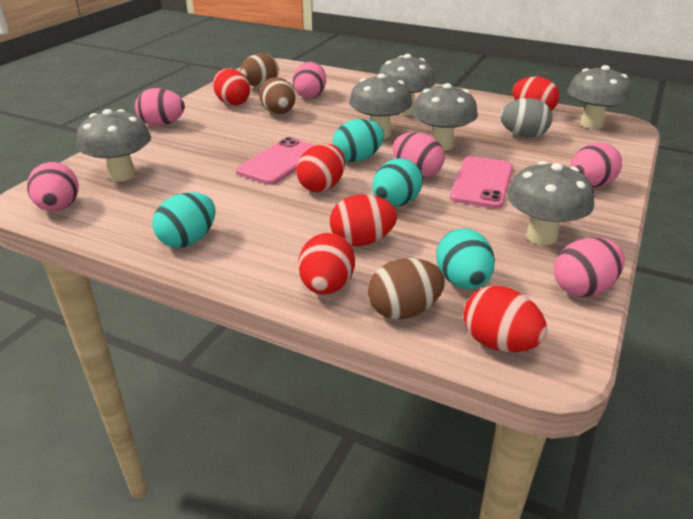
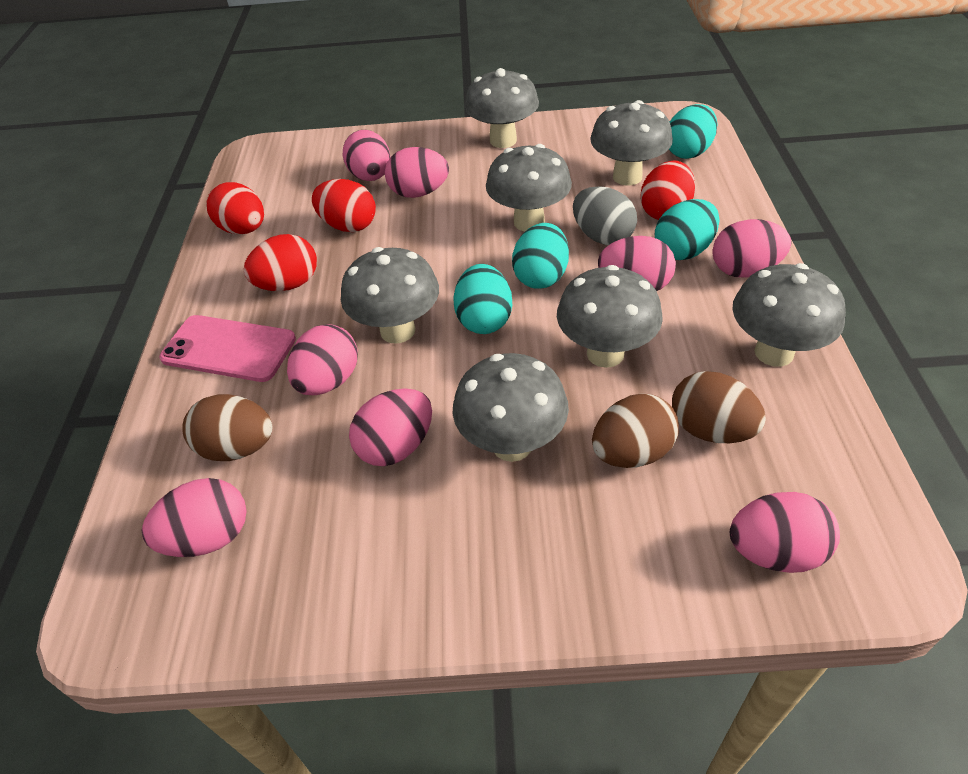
grey mushroom: [76,109,151,182] [349,73,412,139] [379,54,435,115] [412,83,478,151] [507,161,594,245] [567,65,632,129] = 6 -> [341,247,439,343] [453,353,569,462] [464,68,539,148] [486,144,572,231] [557,265,663,368] [590,100,673,186] [732,263,846,367] = 7
pink egg: [27,162,79,212] [135,88,185,126] [293,62,326,99] [393,132,445,178] [554,237,625,297] [570,142,622,187] = 6 -> [142,478,247,557] [287,324,358,395] [342,130,390,181] [349,389,432,466] [385,147,449,198] [598,236,676,291] [713,219,791,277] [730,492,840,573] = 8
pink phone: [236,137,315,185] [450,156,513,209] = 2 -> [159,315,296,382] = 1
red egg: [213,68,250,106] [296,143,345,192] [298,233,355,294] [330,195,397,246] [463,286,547,352] [513,77,559,111] = 6 -> [206,182,264,235] [244,234,317,291] [312,179,376,232] [640,160,695,220] = 4

